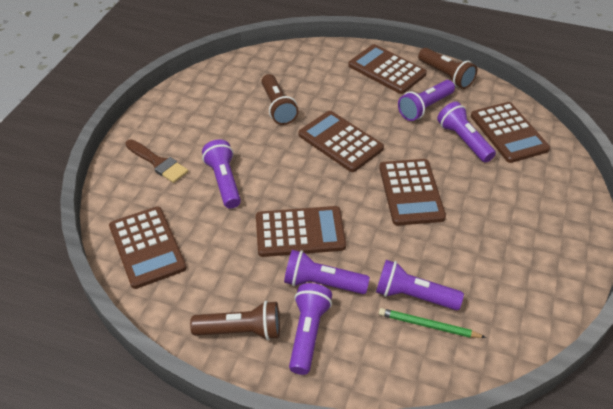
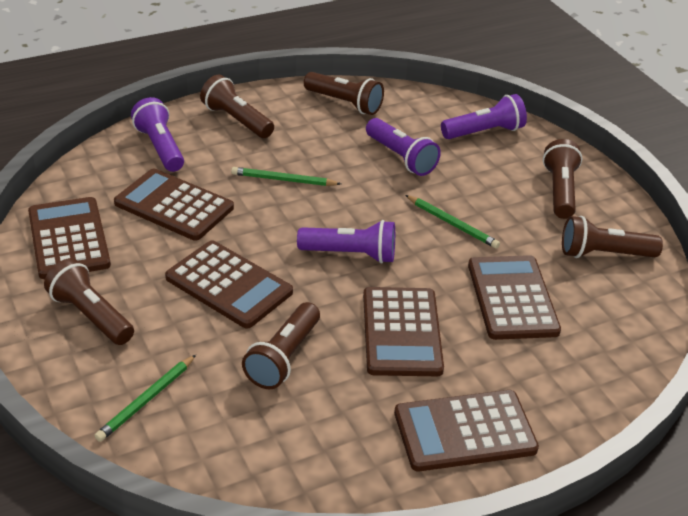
brown brush: [125,139,188,183] = 1 -> none = 0
brown flashlight: [190,301,280,340] [261,74,299,125] [418,48,477,89] = 3 -> [44,258,134,345] [200,74,274,138] [242,302,320,389] [304,72,384,115] [543,139,582,219] [562,216,663,258] = 6
green pencil: [379,308,486,338] = 1 -> [94,355,196,442] [231,167,341,186] [405,195,500,249] = 3
purple flashlight: [202,140,241,209] [284,250,370,294] [289,283,332,375] [376,260,464,310] [398,80,455,121] [437,102,496,163] = 6 -> [131,97,184,172] [297,220,395,263] [366,118,441,176] [441,94,527,139] = 4

